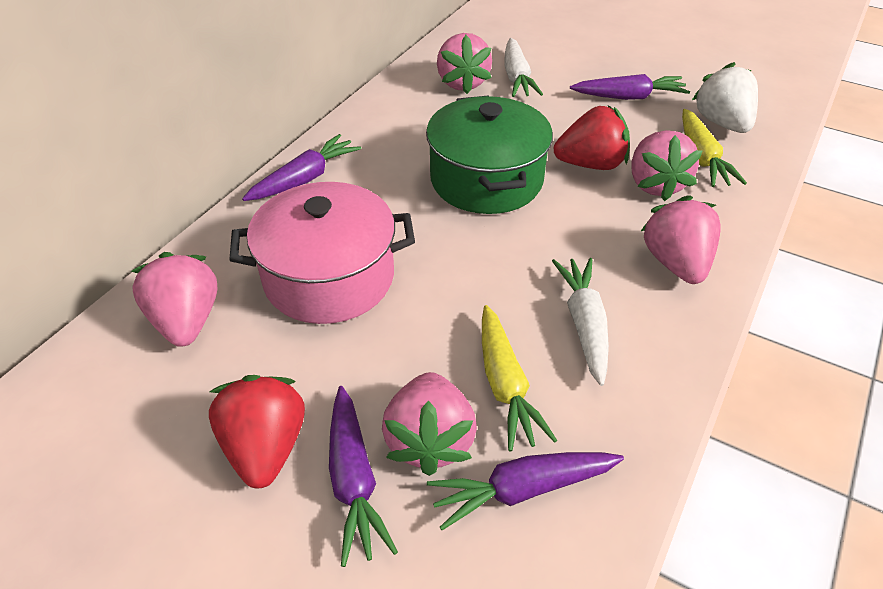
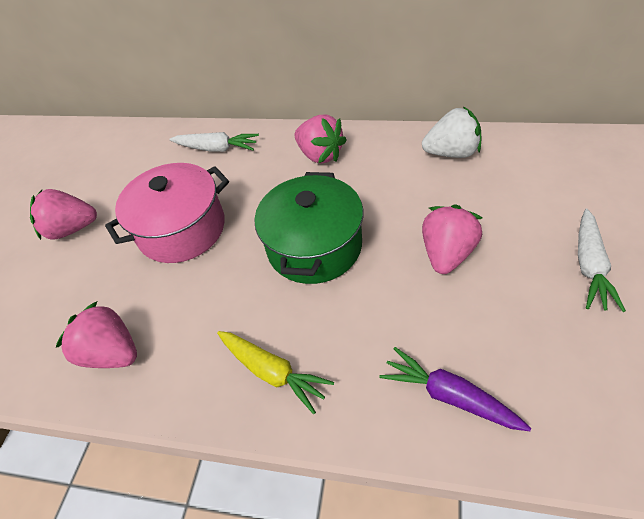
pink strawberry: [132,252,218,347] [382,372,477,476] [437,33,492,94] [631,130,702,201] [641,195,721,284] = 5 -> [30,189,97,240] [56,301,137,368] [295,114,347,164] [422,204,482,274] = 4
purple carrot: [242,134,362,201] [329,386,398,567] [427,452,624,530] [570,74,690,100] = 4 -> [380,347,531,431] = 1
red strawberry: [209,375,305,488] [554,106,630,170] = 2 -> none = 0
yellow carrot: [482,305,558,451] [682,109,747,187] = 2 -> [217,331,334,414] = 1

